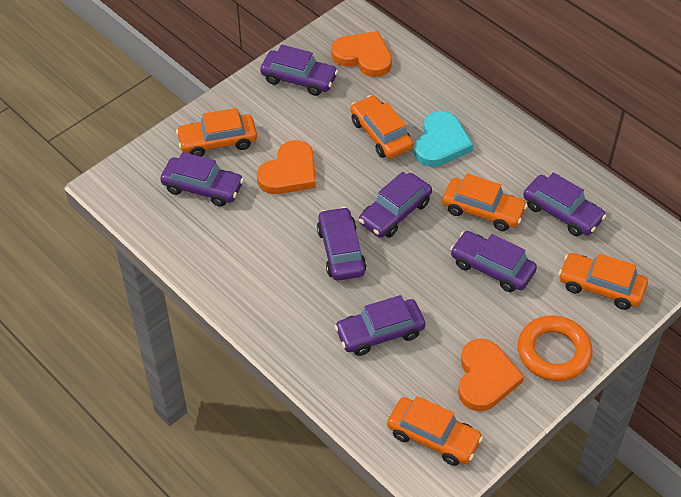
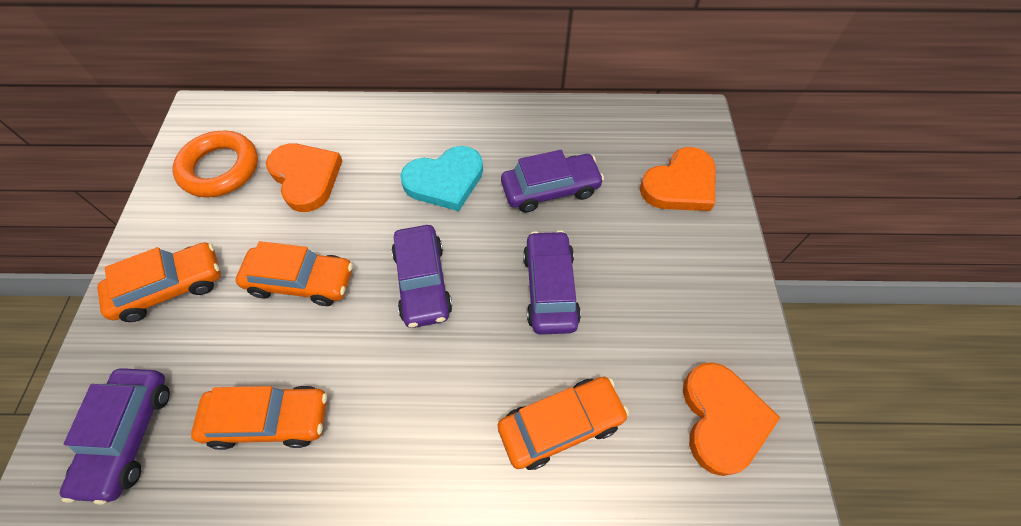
orange car: [176,108,257,157] [351,95,413,159] [387,396,483,466] [442,174,527,231] [559,253,648,310] = 5 -> [97,242,221,322] [191,385,327,450] [236,241,353,306] [498,377,629,470] = 4
purple car: [160,152,244,207] [260,45,338,96] [317,207,367,281] [334,295,425,356] [359,172,432,238] [450,231,537,292] [523,172,606,237] = 7 -> [60,368,170,505] [392,225,453,328] [501,150,604,213] [523,230,581,335] = 4

